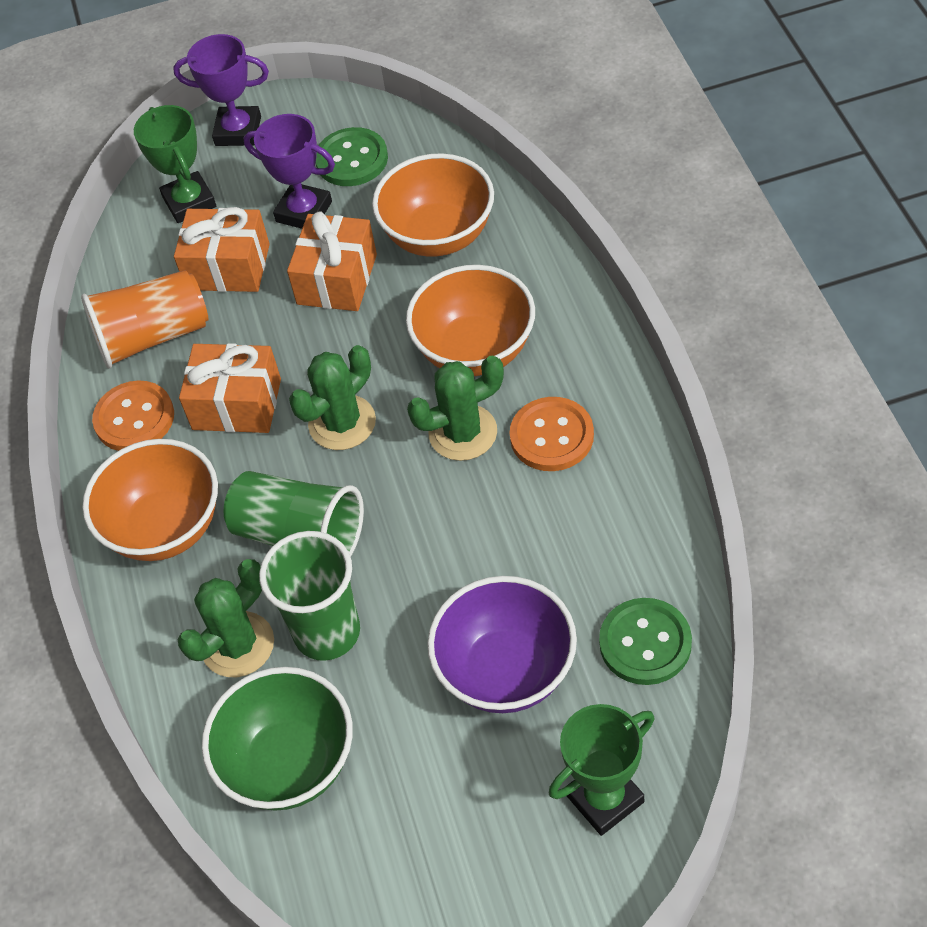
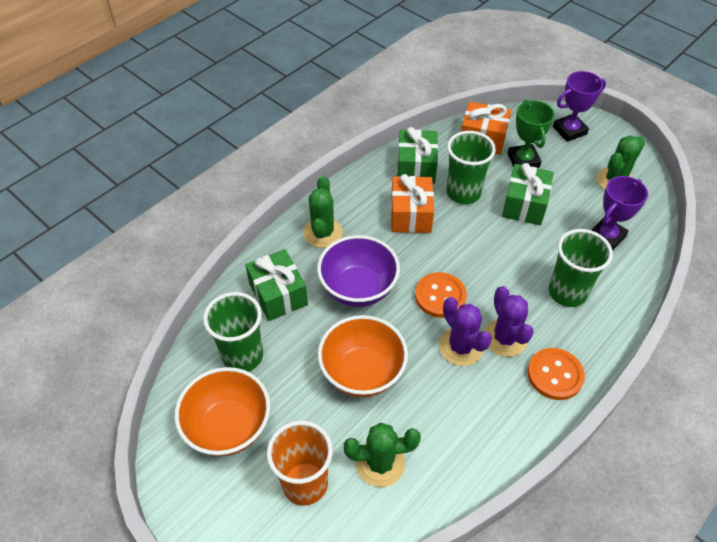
green bowl: [202,667,353,811] = 1 -> none = 0
green button: [316,127,388,186] [599,598,692,685] = 2 -> none = 0
green cup: [224,471,364,557] [259,531,360,661] = 2 -> [203,292,263,372] [447,131,496,204] [549,229,613,307] = 3
green gift: none = 0 -> [245,249,308,321] [397,127,438,184] [502,163,554,225] = 3
green trophy: [134,105,216,223] [549,704,655,836] = 2 -> [508,100,555,168] = 1
orange bowl: [82,439,218,561] [372,153,494,257] [406,265,535,376] = 3 -> [175,367,270,456] [318,315,408,397] = 2
orange gift: [174,207,270,292] [179,343,281,433] [287,211,377,311] = 3 -> [391,174,434,233] [461,102,512,155] = 2
purple cactus: none = 0 -> [439,297,492,366] [484,286,534,357] = 2

